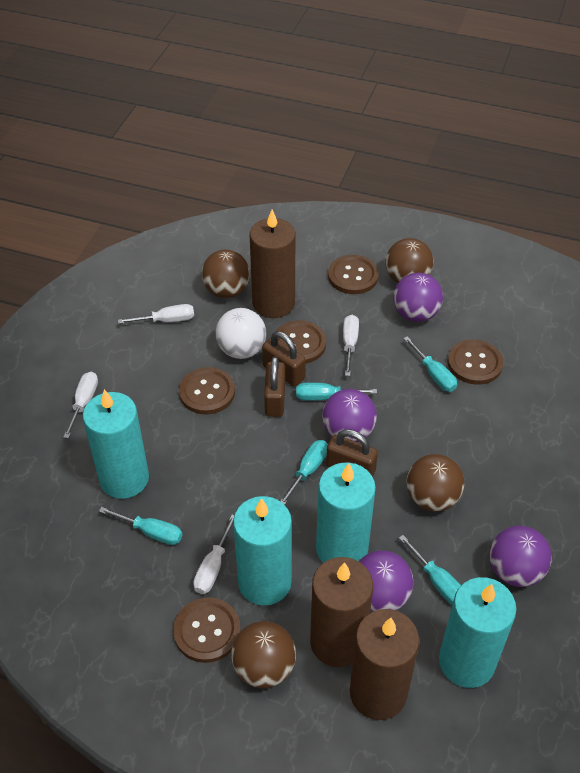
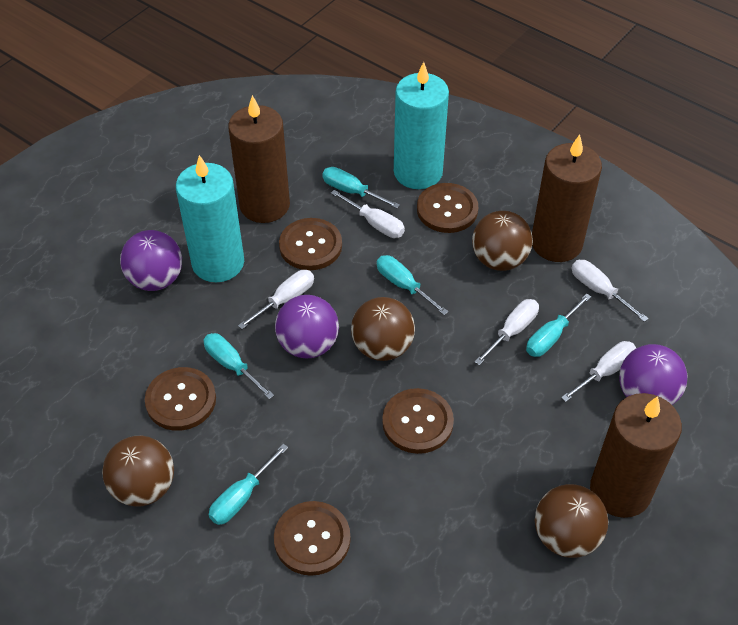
brown padlock: [262,331,306,387] [264,356,285,417] [326,429,378,477] = 3 -> none = 0
purple ball: [322,389,377,442] [359,550,413,612] [393,273,443,322] [489,526,552,587] = 4 -> [120,230,182,291] [275,295,339,358] [619,344,687,405] = 3
turquoise candle: [83,389,149,499] [233,496,292,606] [316,462,376,563] [439,577,517,688] = 4 -> [176,155,244,282] [394,62,449,189] = 2
white ball: [216,308,266,359] = 1 -> none = 0
white screwdriver: [63,372,98,438] [118,304,194,324] [193,515,234,594] [343,315,359,376] = 4 -> [238,270,314,329] [331,190,405,238] [475,299,539,365] [561,341,636,402] [572,260,649,322] = 5

